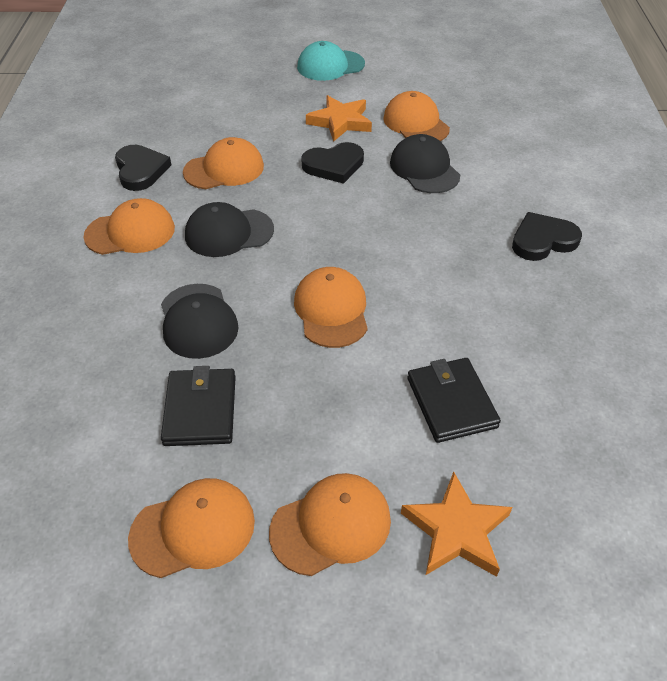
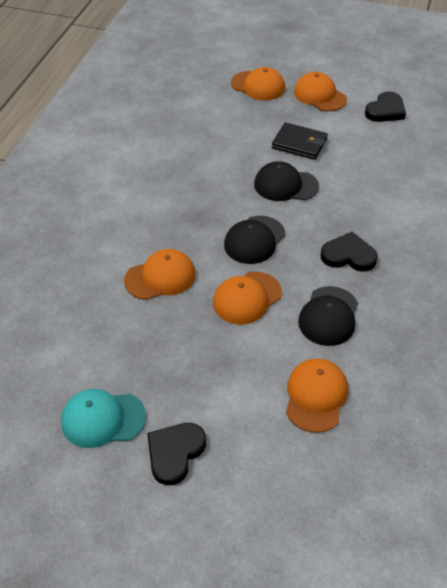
black wallet: [161,366,236,446] [407,358,501,443] = 2 -> [272,122,328,160] = 1
orange cap: [83,198,175,255] [128,478,255,578] [183,137,264,189] [269,473,391,576] [294,267,368,348] [383,91,450,141] = 6 -> [124,249,196,300] [213,272,282,325] [231,67,285,101] [286,359,348,433] [294,72,347,111] = 5
orange star: [306,95,372,142] [401,471,512,577] = 2 -> none = 0

